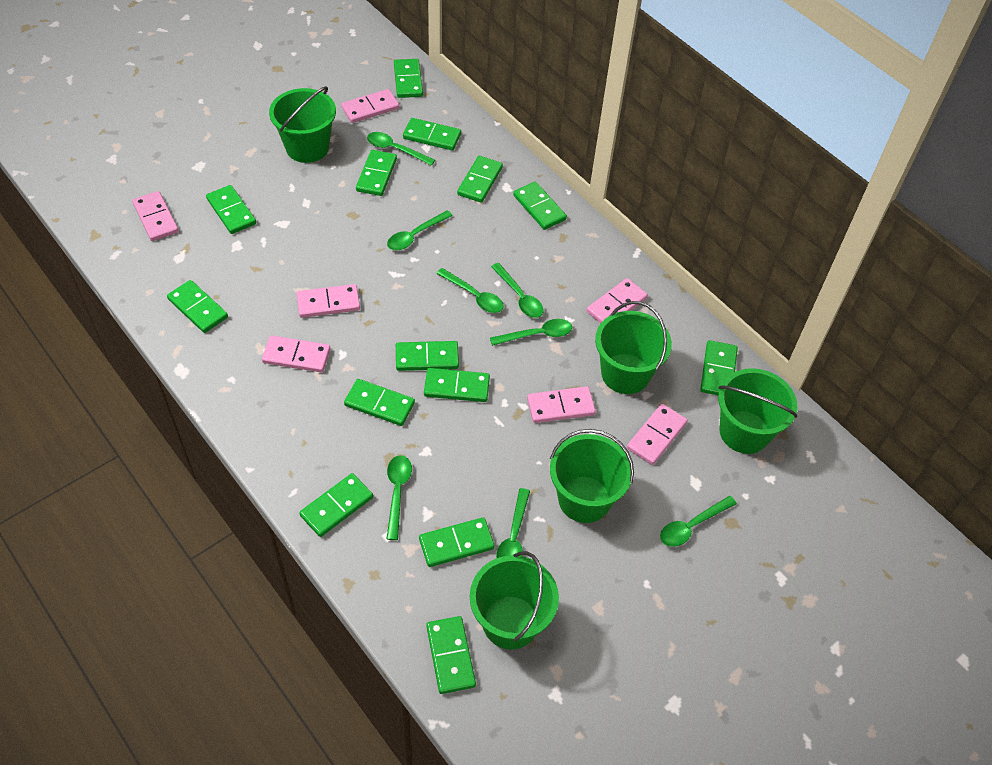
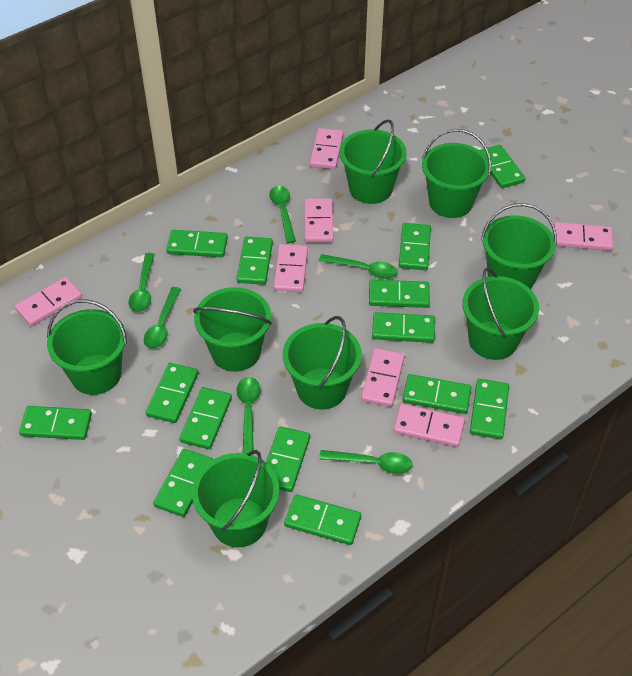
green bucket: [269,86,336,163] [470,551,559,649] [550,429,634,523] [595,301,672,394] [718,368,798,454] = 5 -> [47,299,127,395] [192,450,279,547] [193,287,272,372] [283,316,362,409] [339,119,407,204] [422,129,491,218] [462,268,539,360] [481,203,557,289] = 8
green spoon: [367,132,435,166] [387,210,453,250] [387,455,412,540] [436,268,504,313] [490,319,572,346] [491,263,544,318] [496,488,530,558] [660,496,737,547] = 8 -> [129,253,155,312] [144,287,181,349] [236,377,261,454] [269,186,296,243] [319,254,398,279] [319,450,413,474] = 6

